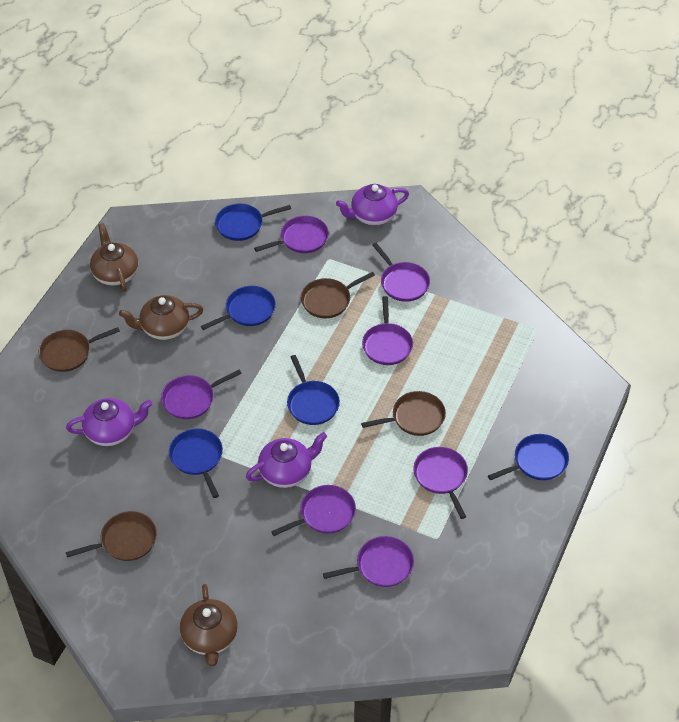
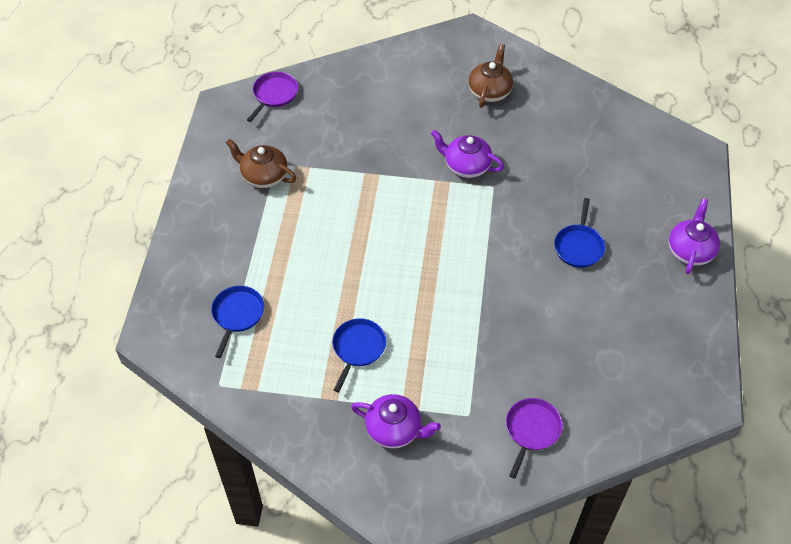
blue pan: [169,429,223,498] [201,286,276,330] [215,203,291,241] [287,355,340,425] [488,434,569,480] = 5 -> [211,286,264,358] [332,318,386,392] [554,198,605,268] = 3
brown pan: [38,327,120,372] [66,511,157,561] [301,272,375,318] [361,391,446,436] = 4 -> none = 0
brown teapot: [90,223,139,292] [119,295,203,340] [180,584,238,666] = 3 -> [226,139,296,188] [468,44,513,108] = 2
purple pan: [161,369,242,419] [254,216,329,253] [271,485,356,536] [323,536,414,587] [362,296,413,365] [372,243,430,302] [413,447,468,519] = 7 -> [247,72,298,122] [506,398,563,479] = 2

